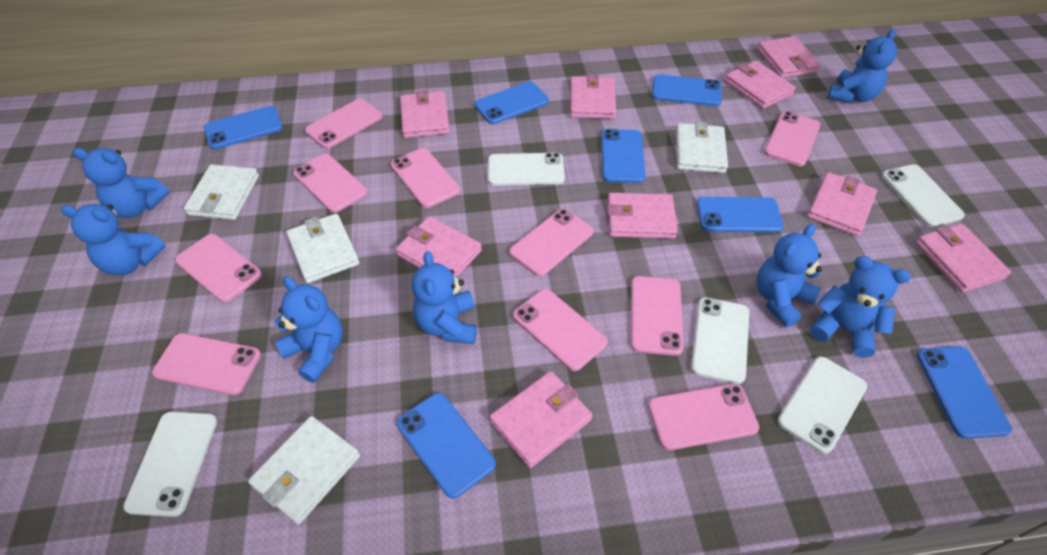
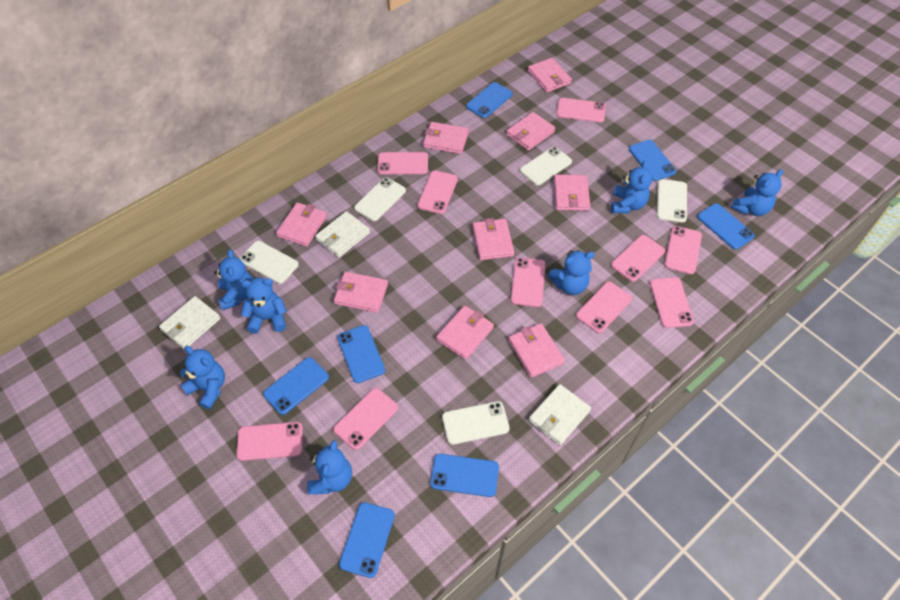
white wallet: [184,164,259,220] [248,416,360,524] [287,213,359,283] [676,122,728,173] = 4 -> [159,296,221,349] [315,211,370,258] [529,384,591,445] = 3

